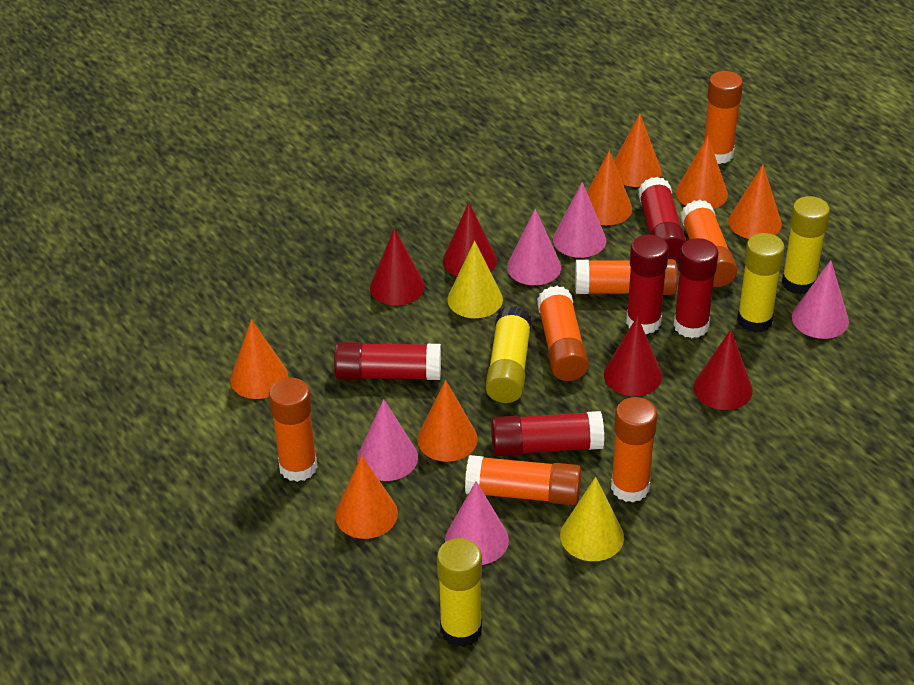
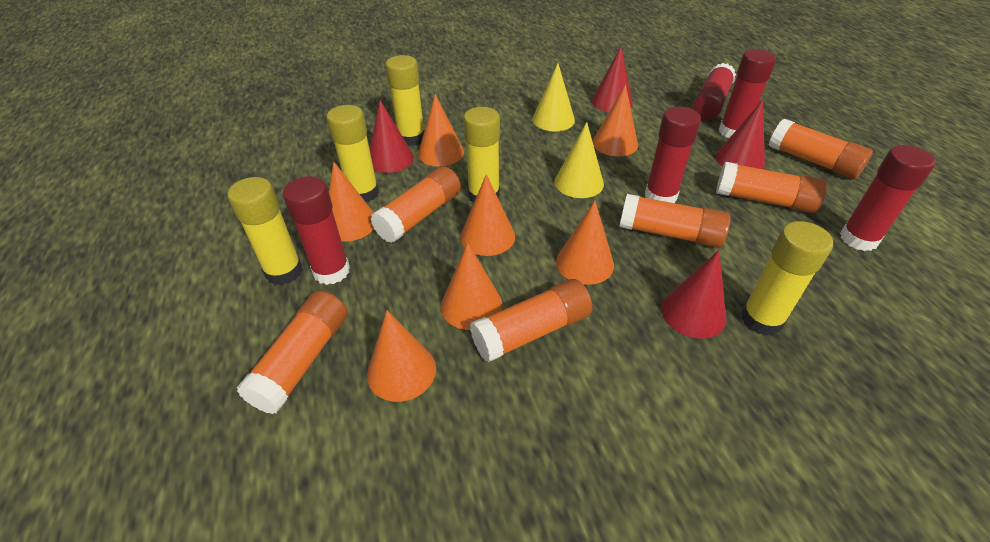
orange glue stick: [269,377,317,482] [465,455,581,505] [537,286,589,381] [575,259,677,295] [611,397,657,502] [681,200,737,287] [703,71,743,164] = 7 -> [237,291,348,414] [371,166,461,243] [470,279,592,362] [619,194,731,248] [716,162,827,213] [769,119,873,179] = 6
pink cone: [357,399,418,481] [445,481,509,565] [507,209,561,285] [553,182,606,258] [792,260,849,339] = 5 -> none = 0
yellow glue stick: [437,538,482,647] [485,306,532,403] [737,233,785,333] [782,196,830,295] = 4 -> [227,177,303,285] [326,105,379,202] [385,55,425,146] [463,107,500,204] [741,221,833,336] = 5

